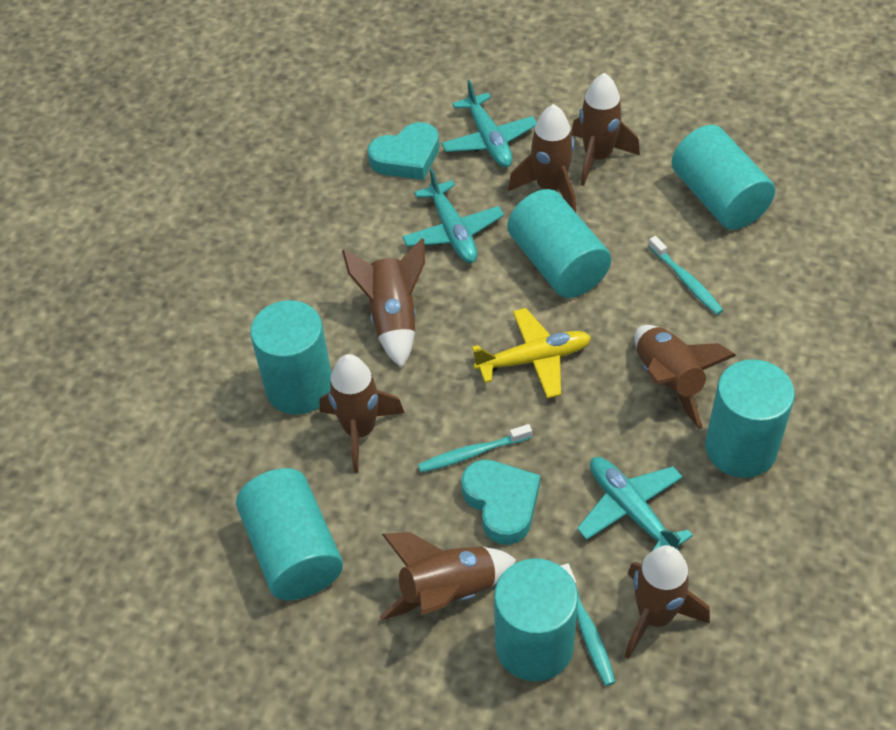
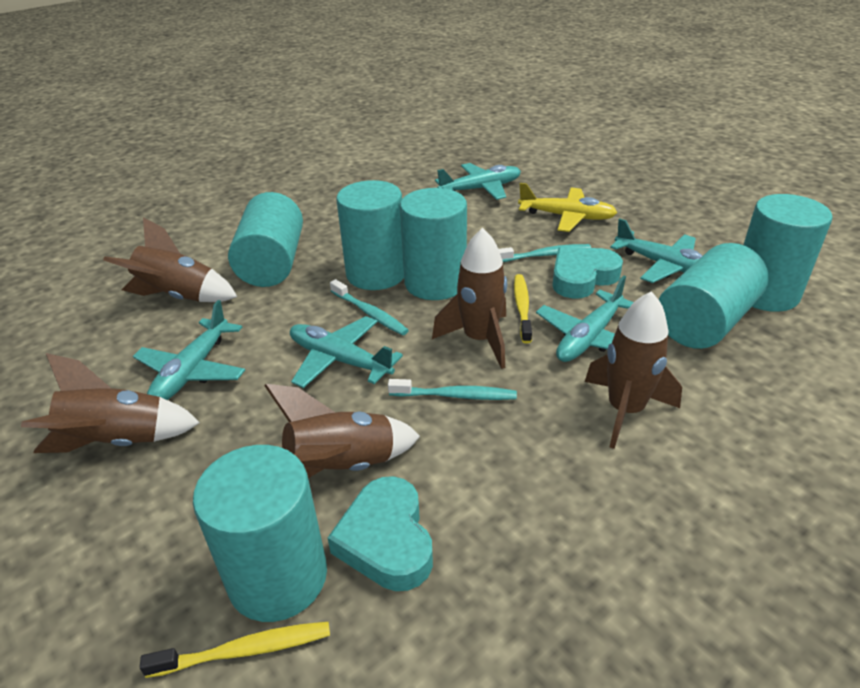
brown rocket: [320,354,404,473] [342,238,425,368] [380,532,516,621] [508,104,576,212] [571,73,640,186] [625,545,710,659] [635,325,736,429] = 7 -> [21,353,200,453] [103,218,237,302] [264,384,420,478] [432,228,507,369] [585,291,682,449] = 5
turquoise plane: [402,168,504,263] [441,80,537,167] [577,457,693,551] = 3 -> [133,300,245,400] [290,316,403,388] [435,163,521,200] [536,276,634,362] [610,218,702,283] = 5
yellow toothbrush: none = 0 -> [140,622,330,678] [514,274,532,343] = 2

